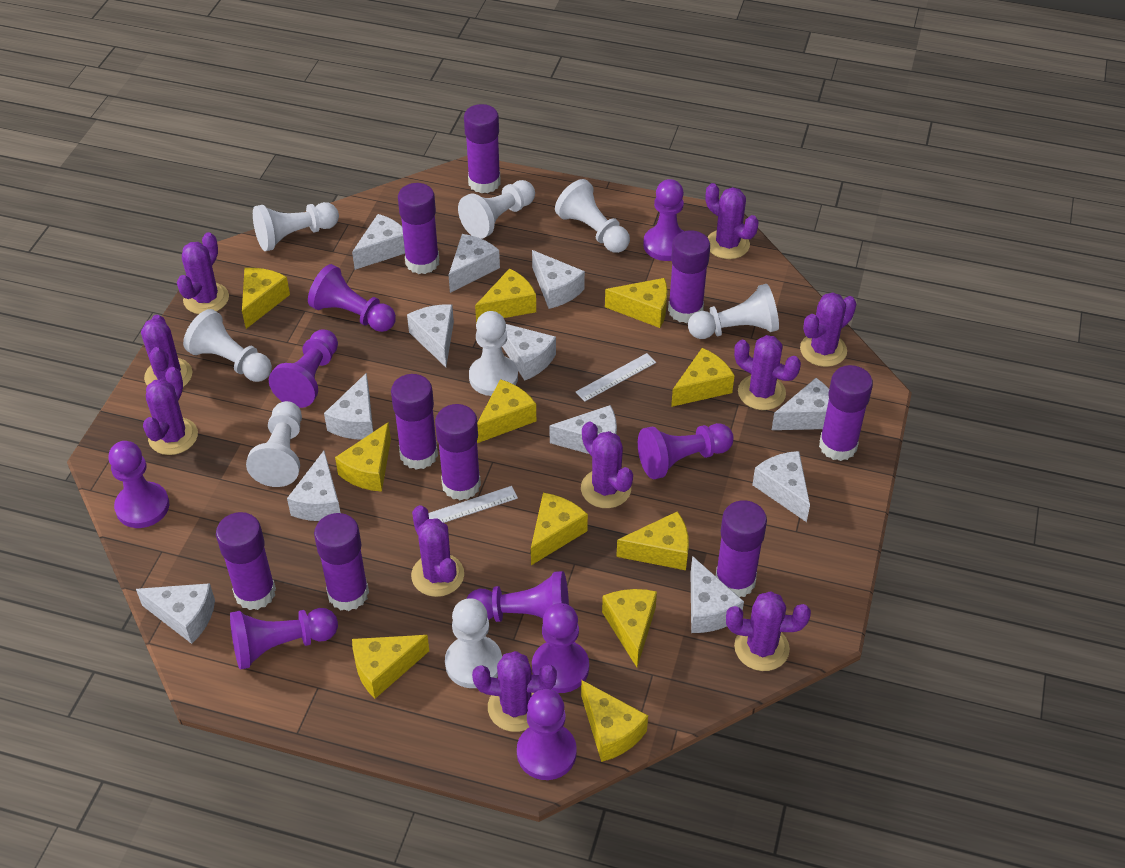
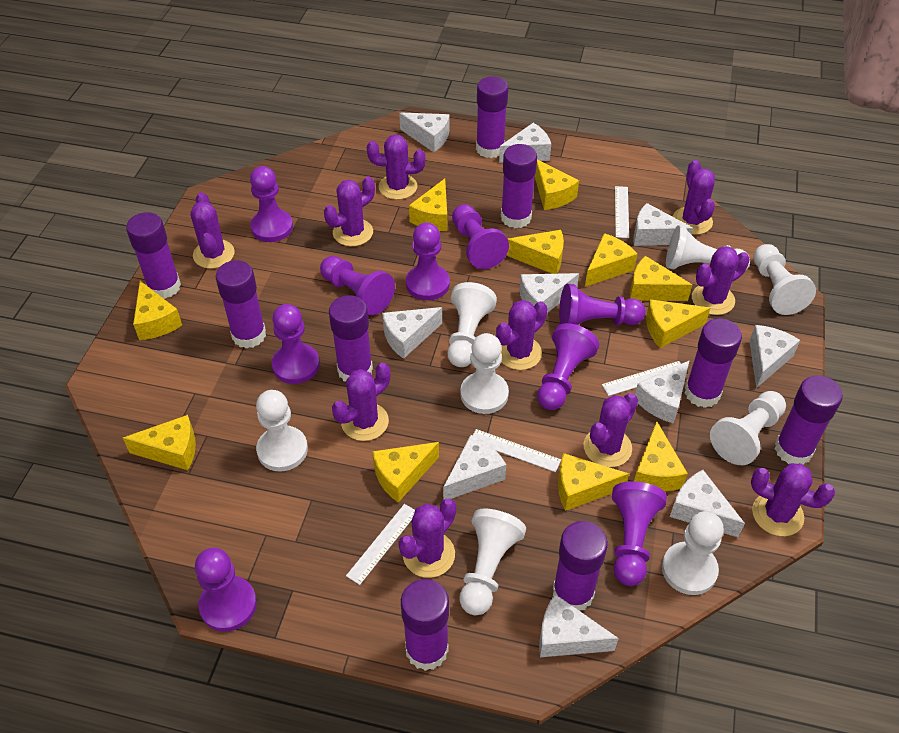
white cheese: [136,583,215,644] [287,451,340,521] [324,373,373,440] [352,214,405,270] [407,304,454,367] [449,234,500,293] [502,324,556,380] [532,250,585,309] [550,405,617,454] [691,556,744,633] [752,451,810,522] [772,378,829,430] = 12 -> [382,307,442,359] [399,113,449,152] [443,435,506,500] [499,123,551,163] [520,273,579,313] [539,594,619,657] [633,203,693,246] [635,360,690,424] [670,470,745,537] [749,325,800,388] = 10
white ruler: [428,486,518,523] [576,353,656,402] = 2 -> [346,504,415,585] [473,429,561,472] [602,361,681,396] [615,186,629,238] = 4

